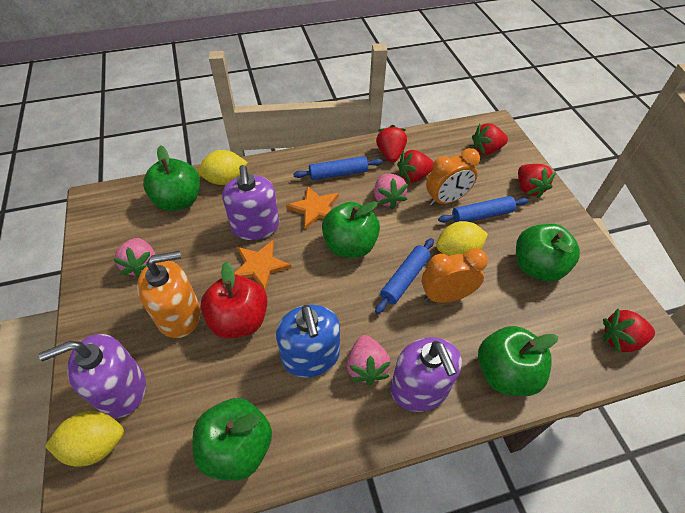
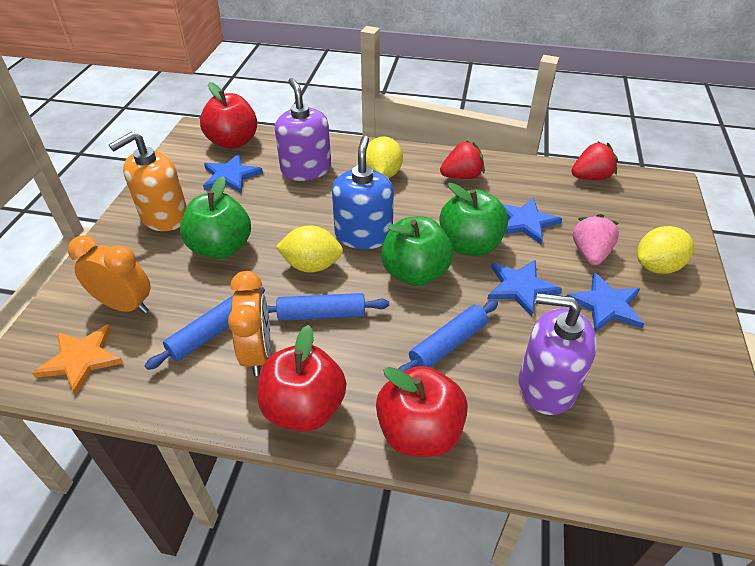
blue star: none = 0 -> [203,154,263,194] [487,260,562,317] [503,197,562,244] [567,272,644,332] = 4
green apple: [143,145,200,211] [193,398,272,481] [322,201,380,258] [478,326,558,396] [516,224,580,282] = 5 -> [180,176,251,259] [381,216,453,286] [439,183,508,256] = 3
orange star: [234,240,291,291] [286,186,339,229] = 2 -> [32,324,123,395] = 1
pink strawberry: [113,238,156,277] [346,335,391,386] [374,174,408,209] = 3 -> [573,214,619,265] = 1
purple soap dispenser: [39,334,146,418] [222,165,279,240] [391,337,462,412] = 3 -> [275,78,331,181] [518,293,597,415] = 2
red apple: [201,261,268,339] = 1 -> [200,82,257,149] [258,325,346,432] [376,366,468,457] = 3
red strawberry: [376,125,407,162] [397,150,434,183] [472,123,508,155] [518,164,556,198] [603,309,655,353] = 5 -> [440,140,485,179] [571,141,618,180] = 2

